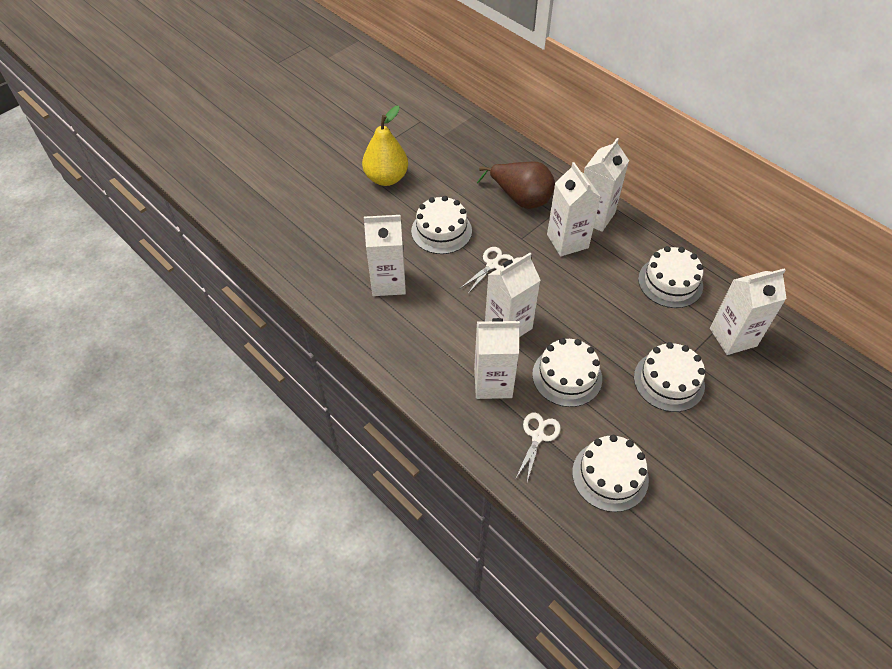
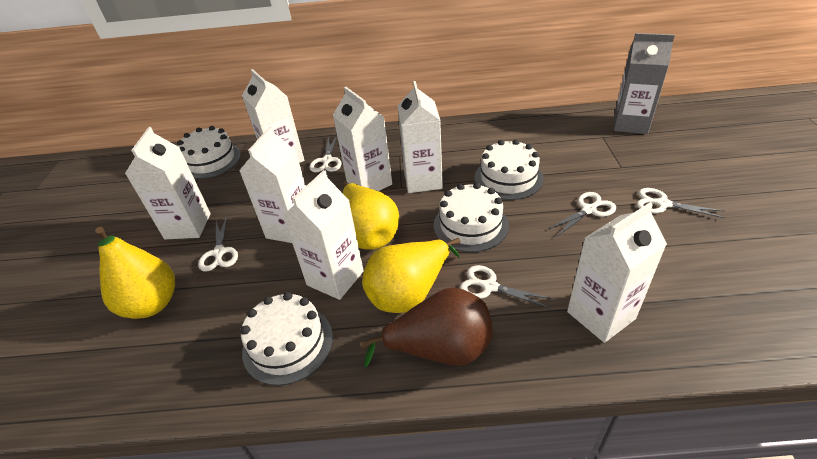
grey carton: none = 0 -> [614,33,675,134] = 1
white cake: [411,196,472,254] [532,338,602,407] [572,435,649,512] [634,342,705,412] [638,246,703,308] = 5 -> [177,126,241,179] [240,292,333,386] [434,183,509,252] [475,139,544,200] = 4
white carton: [364,215,406,296] [474,318,520,399] [485,253,541,337] [547,162,601,256] [584,138,629,232] [710,269,786,355] = 6 -> [125,127,211,239] [239,126,306,243] [242,69,305,163] [283,170,364,300] [333,87,392,191] [398,81,443,193] [567,202,667,343] = 7
white scissors: [461,247,514,294] [516,413,561,482] = 2 -> [198,216,238,272] [309,136,342,172] [460,265,553,308] [547,192,616,236] [637,188,725,218] = 5
yellow pear: [362,106,408,186] = 1 -> [95,227,175,319] [342,182,399,250] [362,238,460,313] = 3

